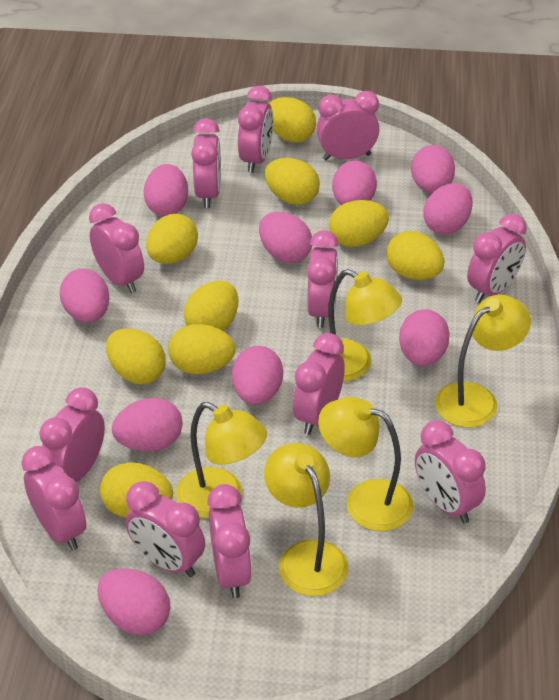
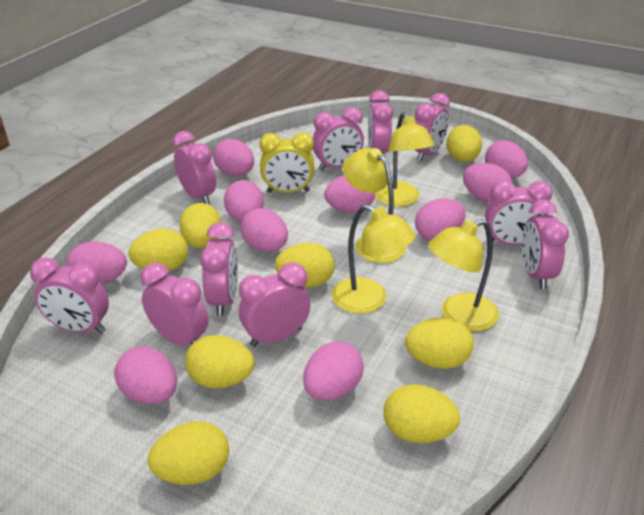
pink clock: [22,446,86,551] [39,387,105,482] [89,203,144,293] [125,481,205,577] [191,118,221,208] [207,484,252,598] [238,86,273,173] [293,333,345,435] [307,230,339,328] [317,91,379,160] [415,420,486,524] [467,214,527,303] = 12 -> [30,257,109,334] [140,263,209,346] [173,131,216,204] [200,222,238,316] [239,263,311,347] [313,107,364,171] [368,90,393,154] [415,93,450,161] [485,180,553,245] [522,199,569,289] = 10
yellow clock: none = 0 -> [259,132,315,193] = 1
yellow egg: [100,462,173,518] [106,328,166,384] [146,214,198,264] [168,324,235,374] [184,281,239,331] [265,158,320,205] [269,97,316,143] [329,200,389,247] [387,231,444,280] = 9 -> [128,229,188,271] [148,421,229,485] [179,203,221,248] [185,335,255,389] [275,243,335,287] [383,384,460,443] [405,317,474,369] [446,125,482,162] = 8
yellow lamp: [176,402,267,519] [264,443,349,596] [315,269,402,382] [318,397,413,531] [435,295,531,427] = 5 -> [332,204,416,314] [343,148,406,263] [375,112,435,207] [428,219,499,331] = 4

